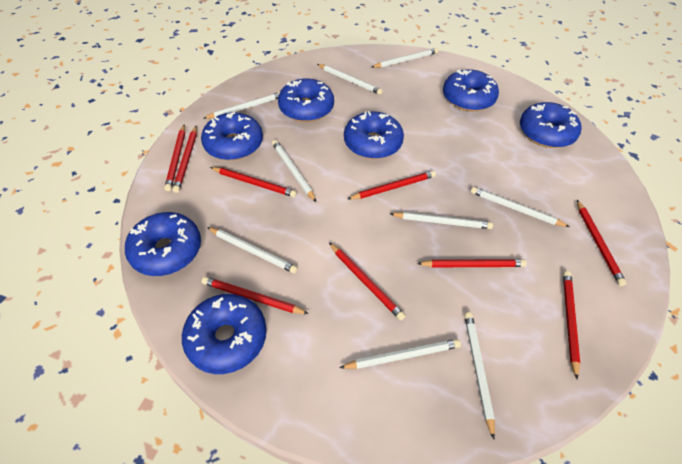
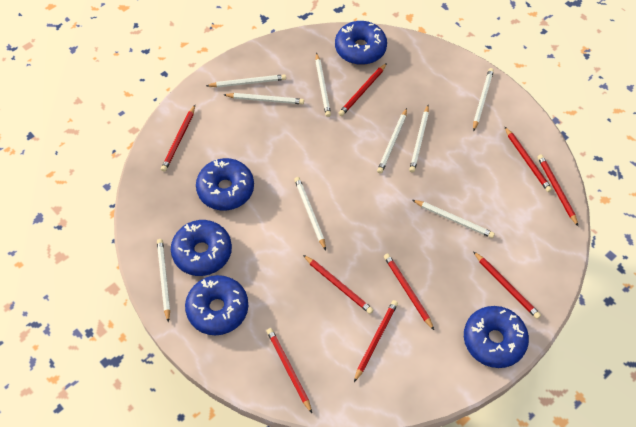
blue donut: [125,212,201,276] [182,294,267,374] [201,112,263,160] [278,79,334,122] [344,111,404,159] [443,69,499,111] [520,102,581,148] = 7 -> [171,220,232,276] [185,275,248,335] [196,158,254,211] [335,21,387,65] [464,306,529,368] = 5

